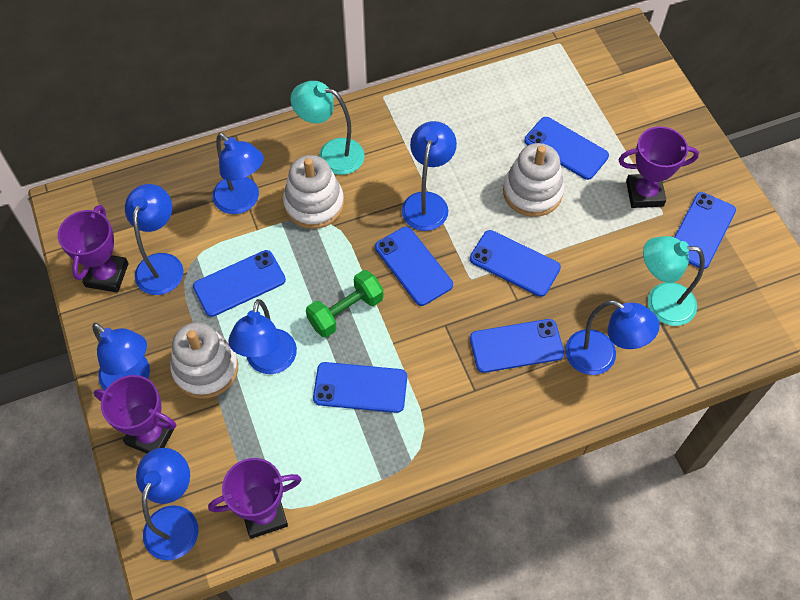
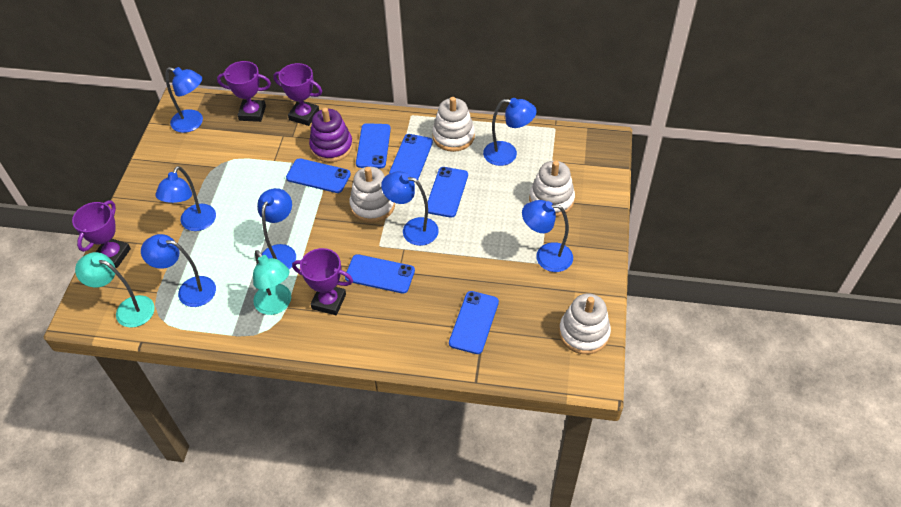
blue phone: [193,250,286,317] [313,362,407,413] [375,227,453,306] [470,230,561,297] [470,319,564,373] [524,117,609,180] [675,192,736,269] = 7 -> [286,158,351,193] [345,254,415,294] [356,123,391,168] [389,134,433,180] [428,167,468,218] [449,291,499,354] = 6
green dumbbell: [306,270,384,338] = 1 -> none = 0
purple stacking toy: none = 0 -> [309,108,353,162] = 1
white stacking toy: [170,322,238,399] [283,155,344,229] [503,143,564,217] = 3 -> [349,167,395,223] [432,97,475,152] [529,161,575,217] [559,293,611,354] = 4

